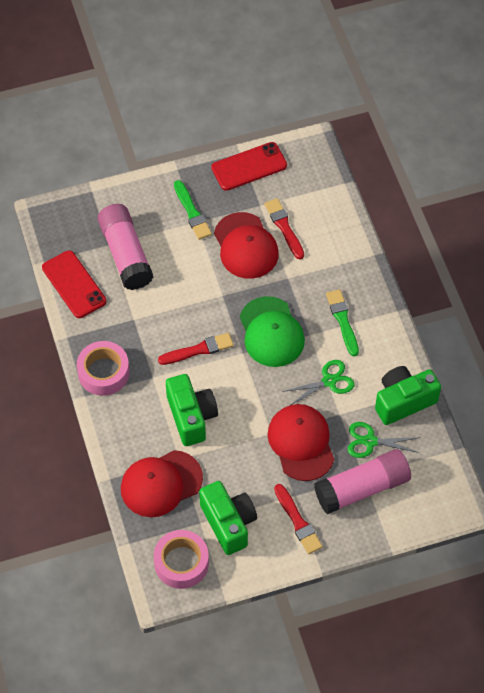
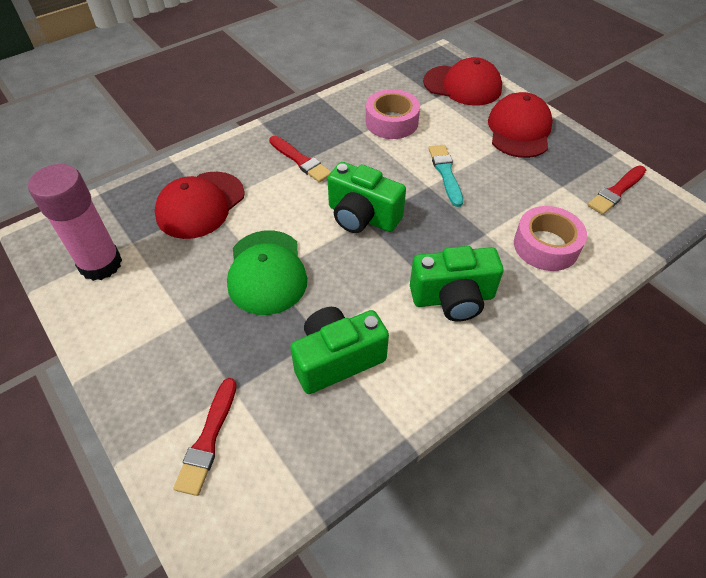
green brush: [174,180,212,240] [326,289,359,356] = 2 -> none = 0
green scissors: [282,360,355,406] [348,422,420,458] = 2 -> none = 0
pink glue stick: [98,204,153,290] [314,449,411,514] = 2 -> [28,164,122,281] = 1
red phone: [42,250,107,318] [211,142,287,191] = 2 -> none = 0
turquoise brush: none = 0 -> [429,145,463,207] = 1

